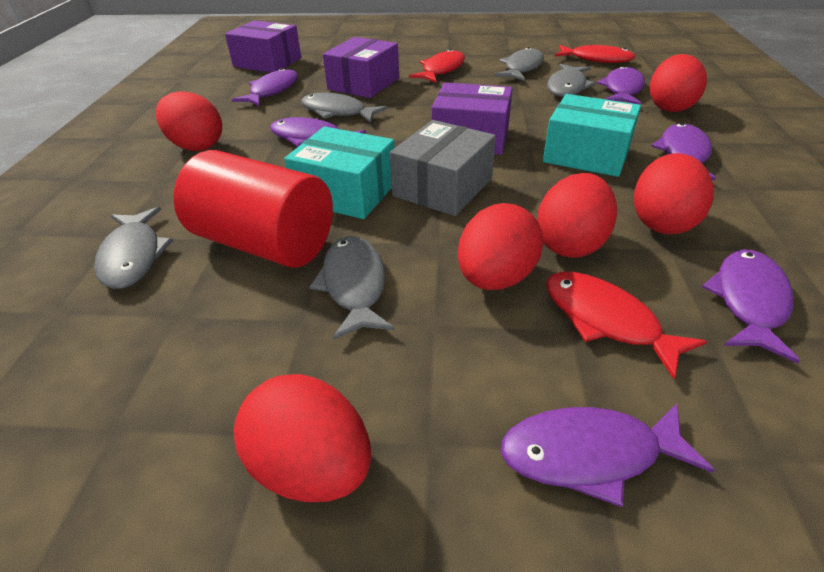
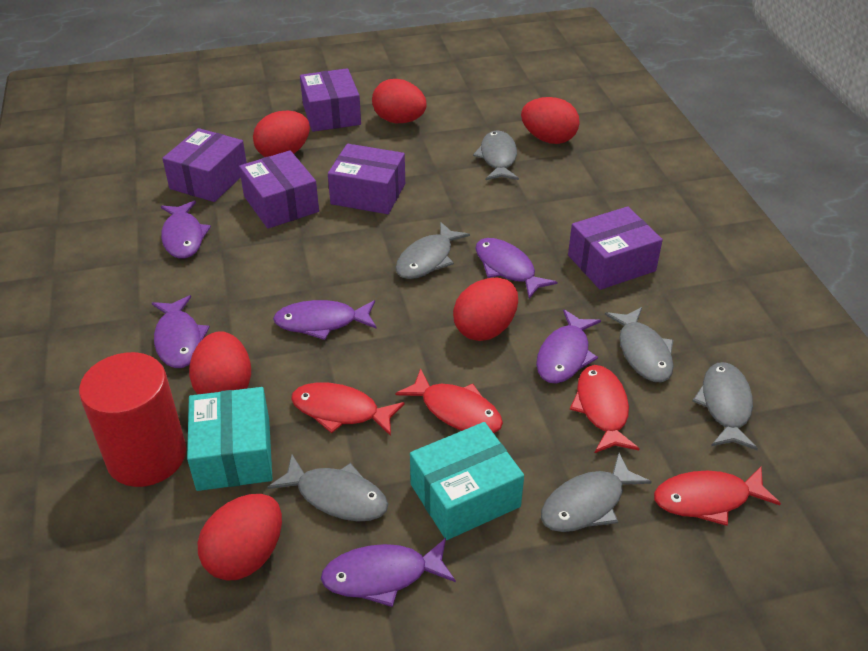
grey box: [390,120,496,216] = 1 -> none = 0
grey fish: [94,207,173,289] [301,92,388,123] [310,236,395,340] [495,47,544,81] [547,63,596,97] = 5 -> [267,455,388,522] [395,222,470,279] [473,130,519,180] [541,453,652,532] [605,307,674,382] [692,362,758,450] = 6
purple box: [225,20,301,73] [323,37,399,98] [432,82,513,155] = 3 -> [162,128,247,202] [239,150,319,228] [300,68,361,132] [328,144,405,214] [568,206,663,290] = 5
red fish: [409,49,465,83] [546,272,707,379] [554,45,636,63] = 3 -> [291,382,405,436] [395,369,503,433] [570,365,639,453] [654,467,781,526] = 4

